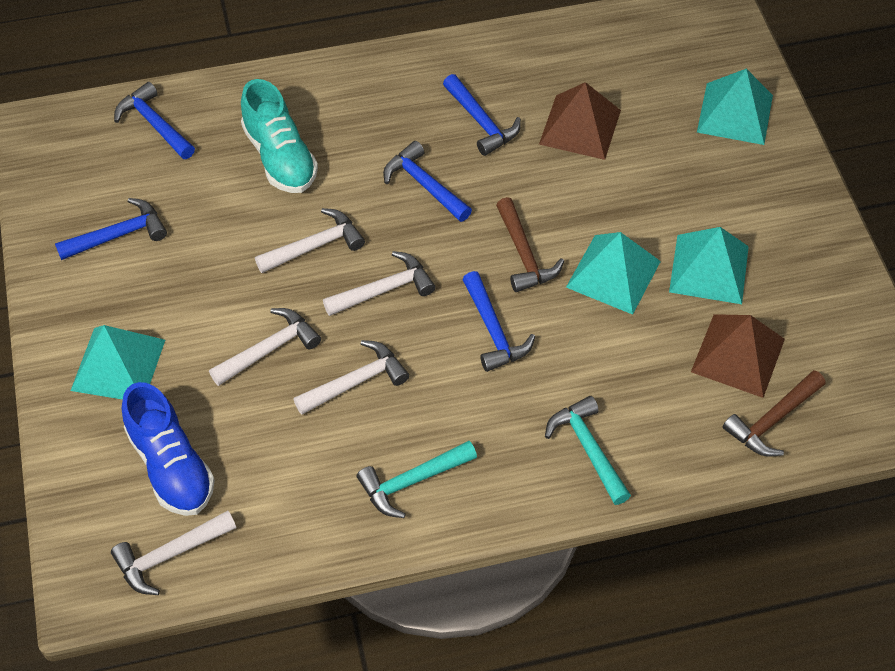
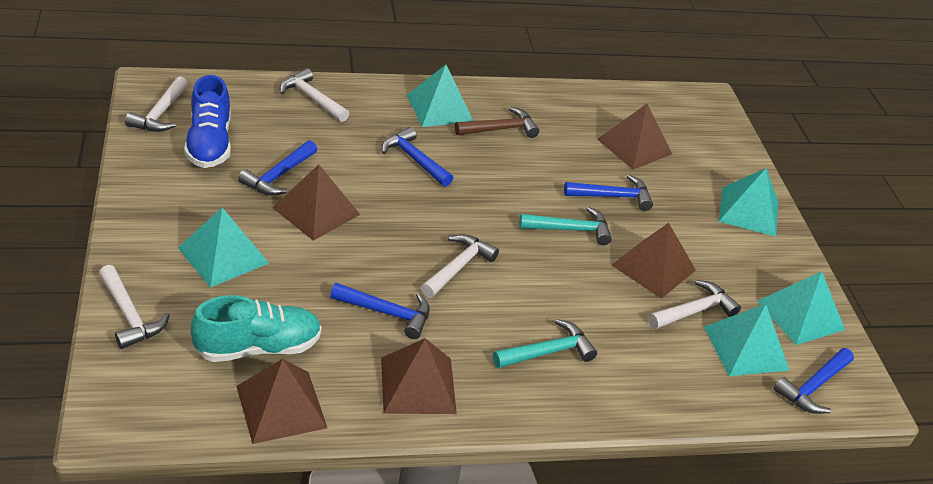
brown hammer: [496,197,564,292] [723,370,826,457] = 2 -> [455,107,539,138] = 1
brown pyramid: [539,82,621,160] [691,314,785,398] = 2 -> [236,359,327,444] [273,164,360,241] [381,338,457,414] [597,104,672,170] [612,223,696,299] = 5
turquoise pyramid: [70,325,165,400] [566,232,661,315] [669,227,749,304] [697,69,773,145] = 4 -> [178,208,269,288] [407,65,473,127] [704,304,789,376] [719,168,778,237] [758,271,845,345] = 5

